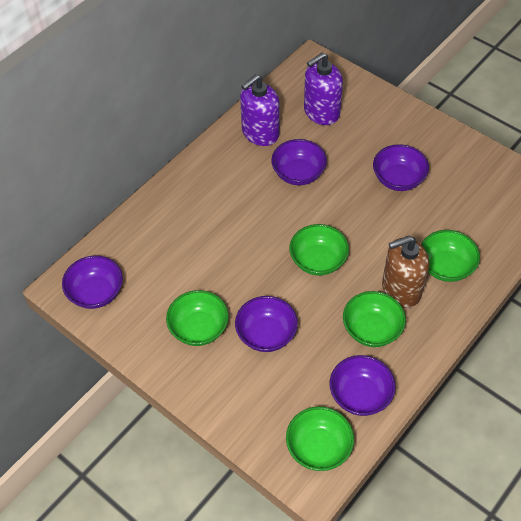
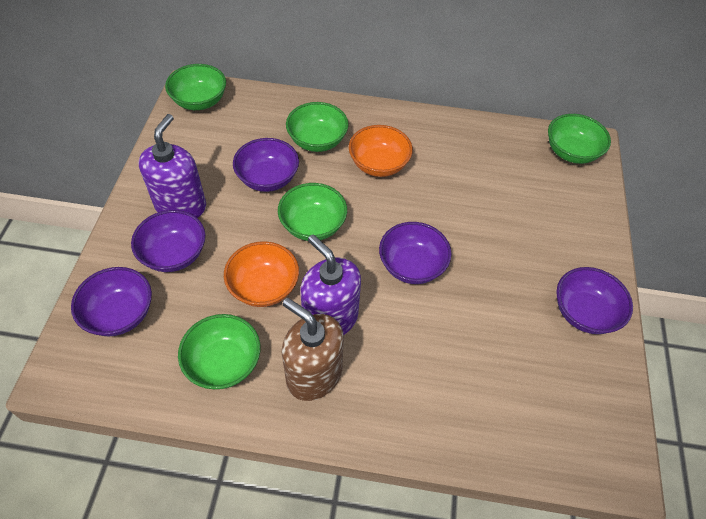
orange bowl: none = 0 -> [224,241,299,307] [349,125,413,177] = 2

